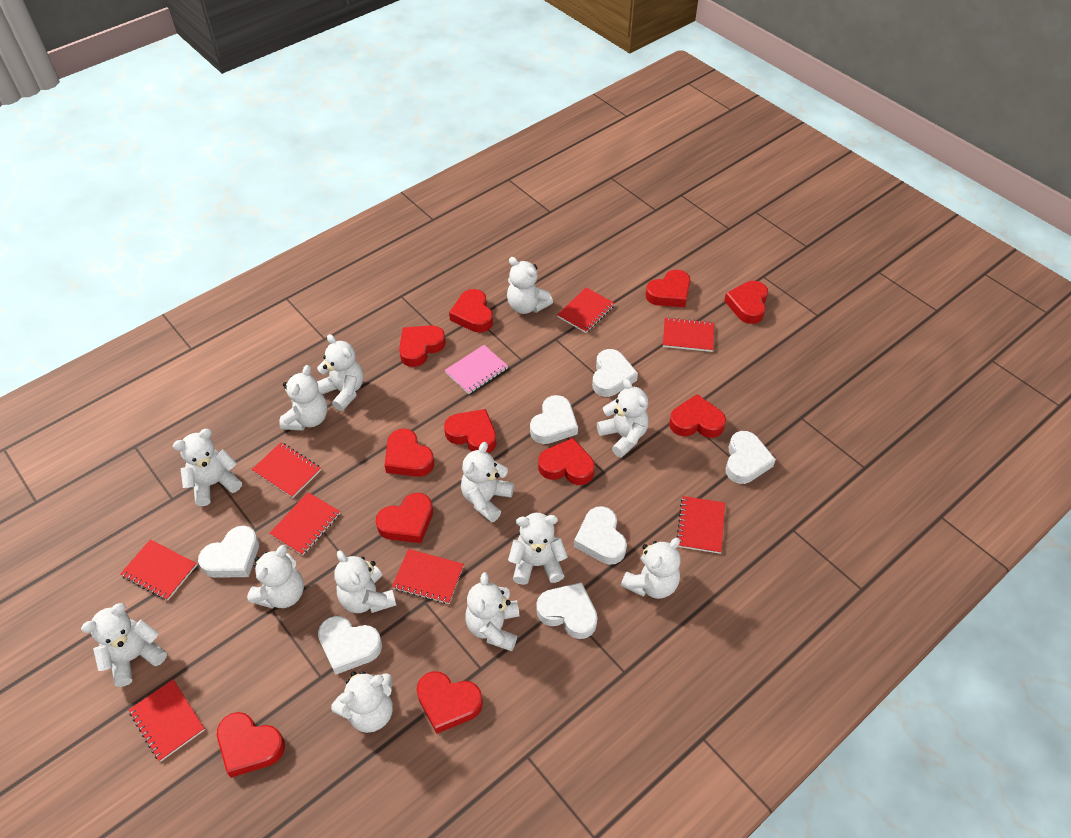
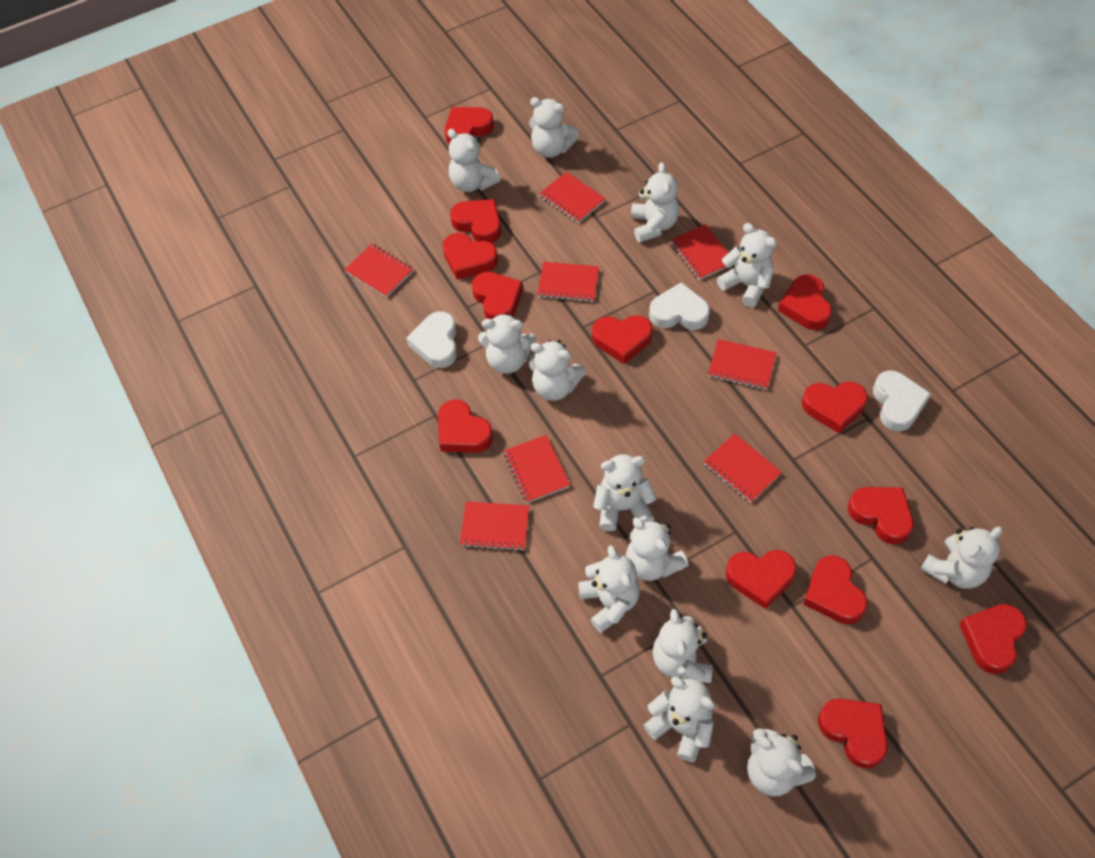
pink notebook: [445,345,508,394] = 1 -> none = 0
red heart: [217,712,285,778] [376,493,433,543] [385,428,434,477] [399,325,446,367] [417,671,483,734] [444,409,496,453] [449,289,493,333] [538,438,595,485] [646,270,690,307] [669,394,726,438] [724,281,768,324] = 11 -> [438,399,493,453] [443,233,498,280] [445,107,494,144] [450,199,501,243] [472,272,523,320] [592,315,653,364] [726,550,796,609] [778,275,832,330] [802,382,868,433] [803,555,868,624] [818,699,888,769] [848,487,913,544] [959,604,1027,674] = 13
white heart: [198,526,259,578] [318,616,382,675] [530,395,578,444] [536,582,598,639] [574,506,627,565] [592,349,638,397] [725,431,776,484] = 7 -> [406,311,457,368] [649,282,710,330] [873,370,931,431] = 3

